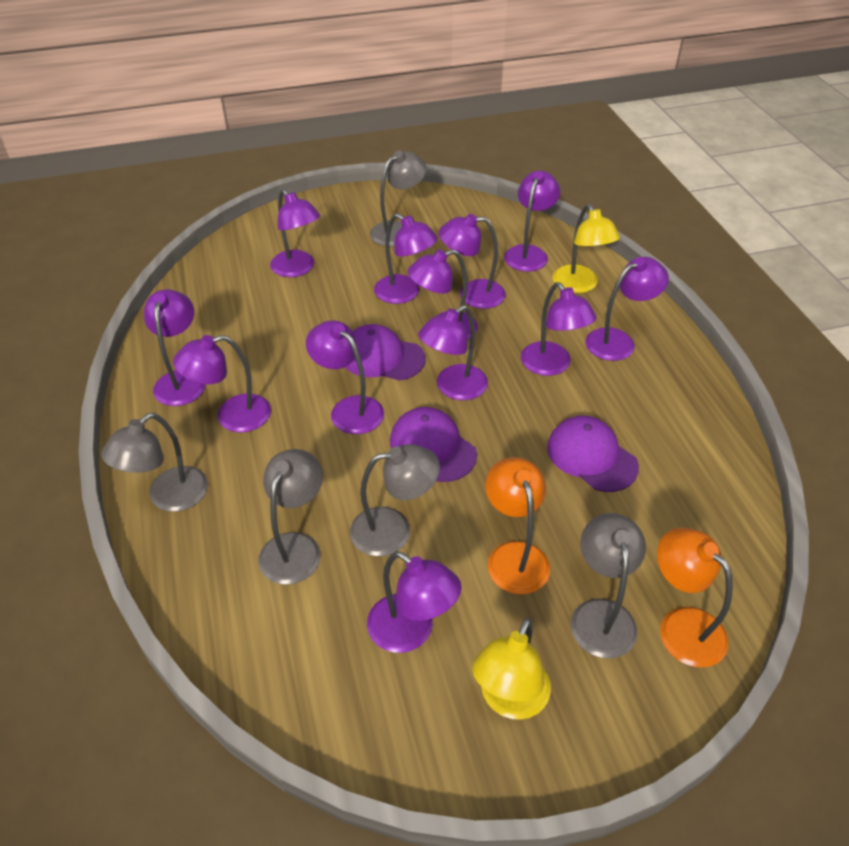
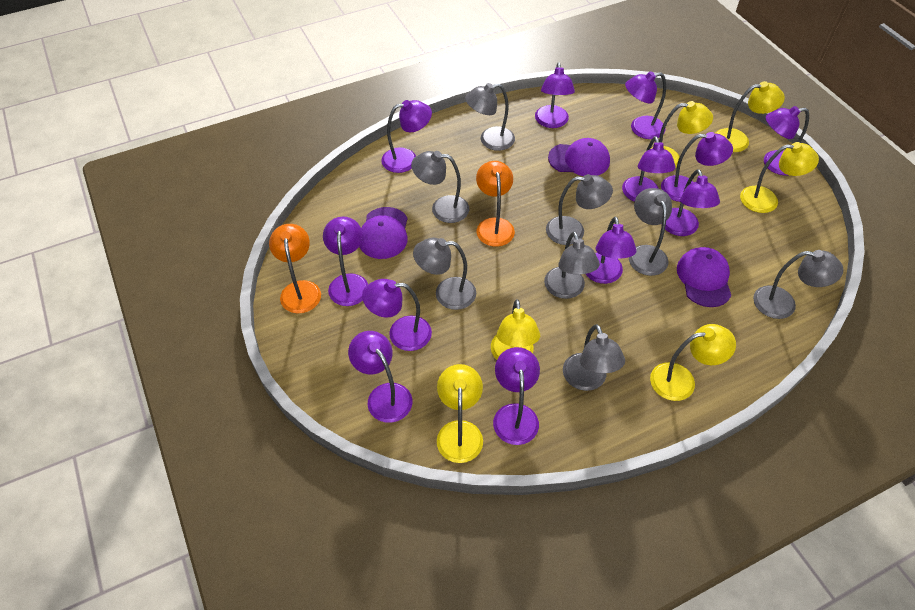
grey lamp: [101,413,208,512] [258,449,323,585] [350,444,440,556] [370,150,427,246] [571,513,646,659] = 5 -> [411,151,469,223] [413,238,476,310] [465,83,515,151] [544,232,600,299] [546,174,613,245] [563,324,625,391] [629,188,672,276] [753,250,844,319] = 8
yellow lamp: [472,618,551,720] [552,204,620,293] = 2 -> [437,364,483,463] [491,299,540,359] [650,324,736,401] [651,101,713,168] [715,81,785,152] [740,142,819,213] = 6

